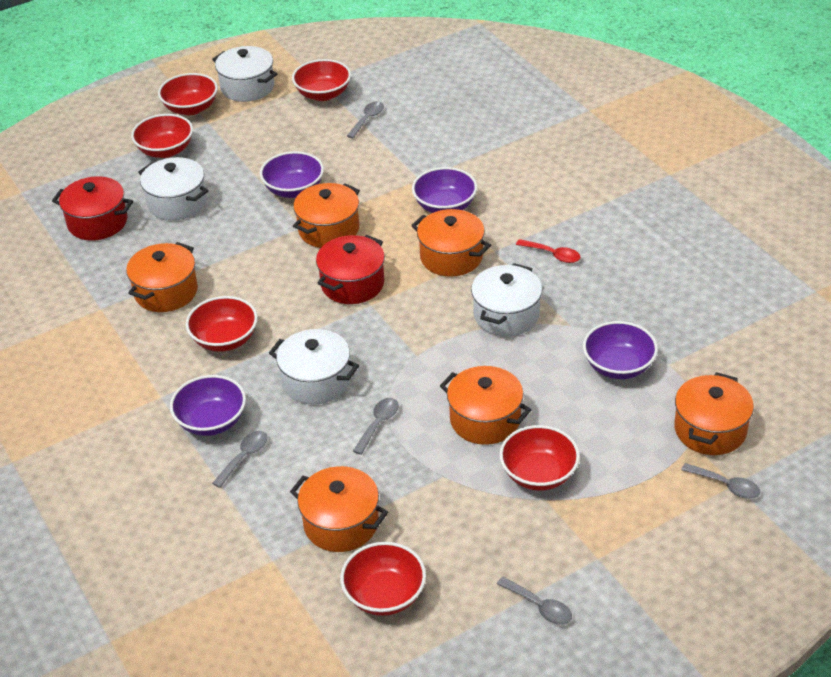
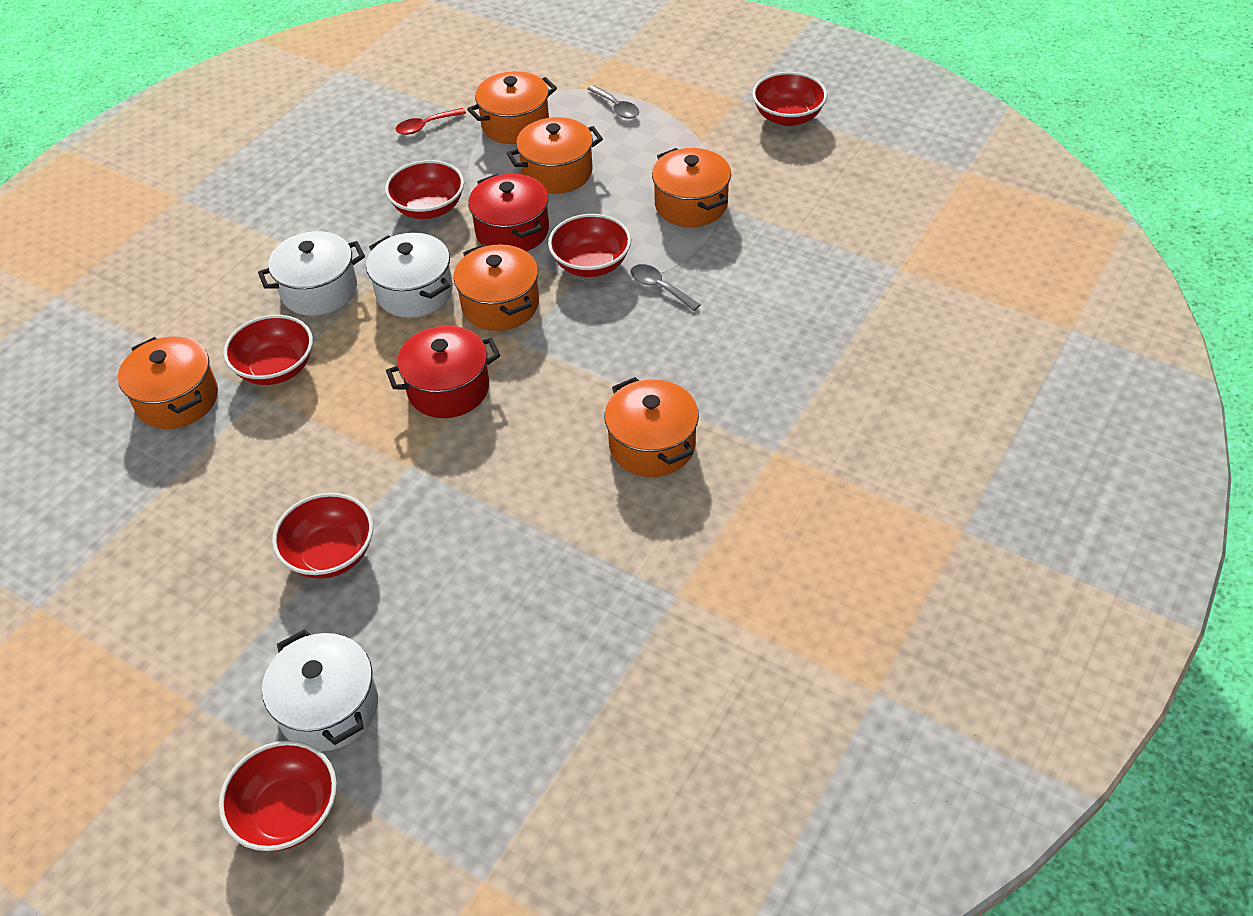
grey spoon: [212,431,267,488] [347,101,384,139] [353,398,399,455] [497,577,572,625] [681,463,760,499] = 5 -> [587,85,639,119] [631,264,701,311] = 2
purple bowl: [170,375,246,436] [260,151,324,198] [412,167,477,213] [583,321,658,379] = 4 -> none = 0
white pot: [138,157,208,220] [212,46,278,102] [269,329,359,405] [471,263,542,337] = 4 -> [258,231,365,316] [262,629,378,752] [366,233,453,318] = 3

